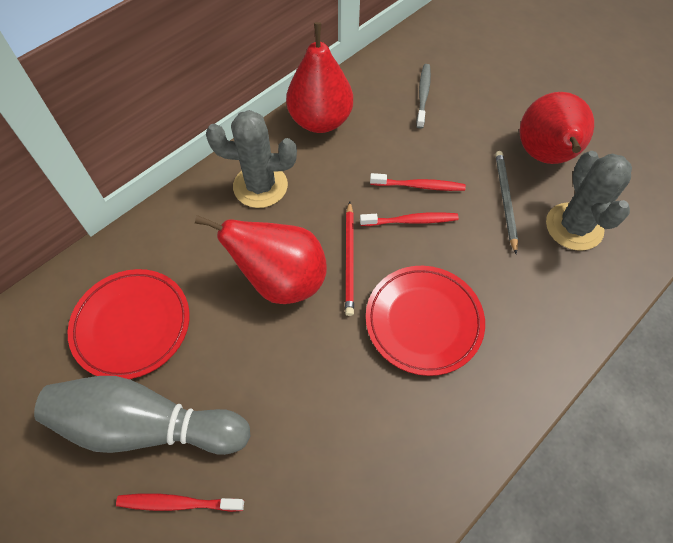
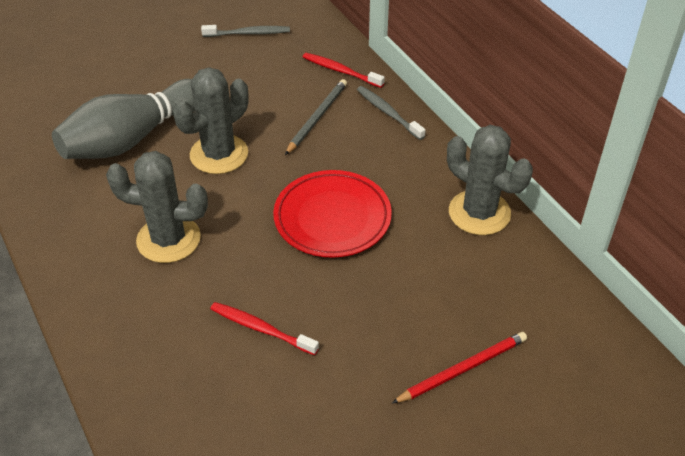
grey cactus: [206,110,297,208] [546,151,632,251] = 2 -> [106,151,208,263] [173,67,249,174] [447,125,533,235] = 3
grey toothbrush: [416,64,431,129] = 1 -> [201,25,290,37] [357,86,426,140] = 2
red pear: [195,215,327,304] [286,22,353,133] [519,92,594,164] = 3 -> none = 0
red plate: [68,269,190,379] [366,266,485,376] = 2 -> [273,170,392,258] = 1
red toothbrush: [116,493,244,512] [360,212,459,226] [370,173,466,191] = 3 -> [210,302,319,355] [303,53,385,88] = 2

